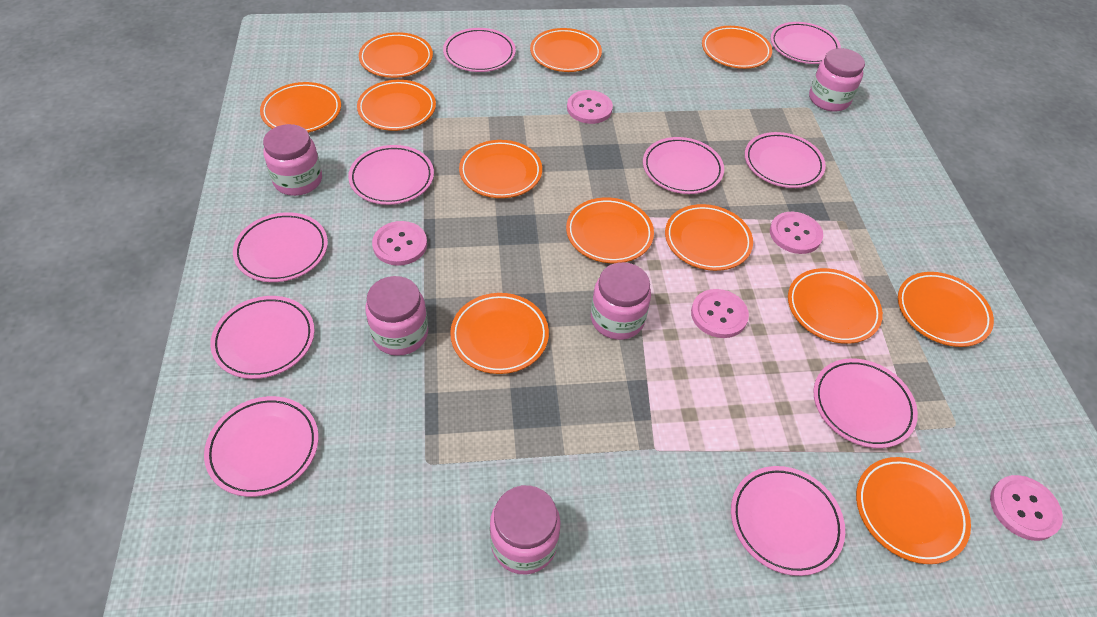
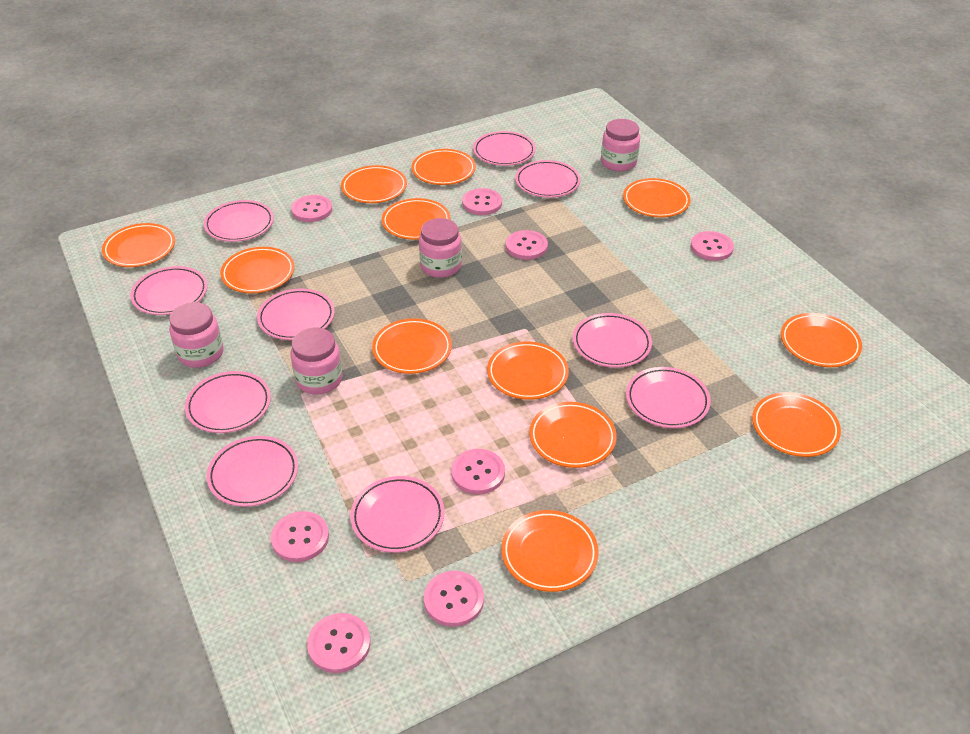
pink button: [372,221,427,266] [567,90,613,124] [691,289,749,338] [770,212,823,254] [990,475,1063,541] = 5 -> [271,511,329,562] [291,195,332,222] [307,613,371,673] [424,571,484,627] [451,449,505,494] [462,188,502,215] [506,230,548,260] [691,231,734,261] = 8
pink jar: [263,124,322,196] [365,276,428,356] [490,485,560,575] [591,262,651,340] [809,48,865,112] = 5 -> [169,302,224,368] [291,328,343,395] [419,218,462,278] [601,119,640,172] = 4

